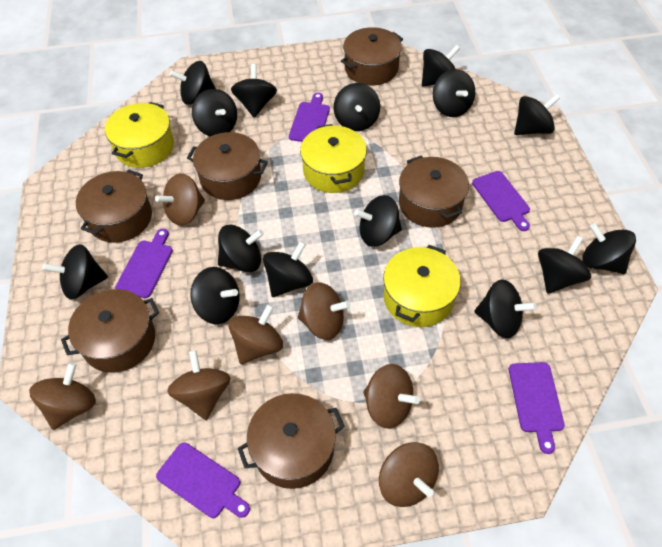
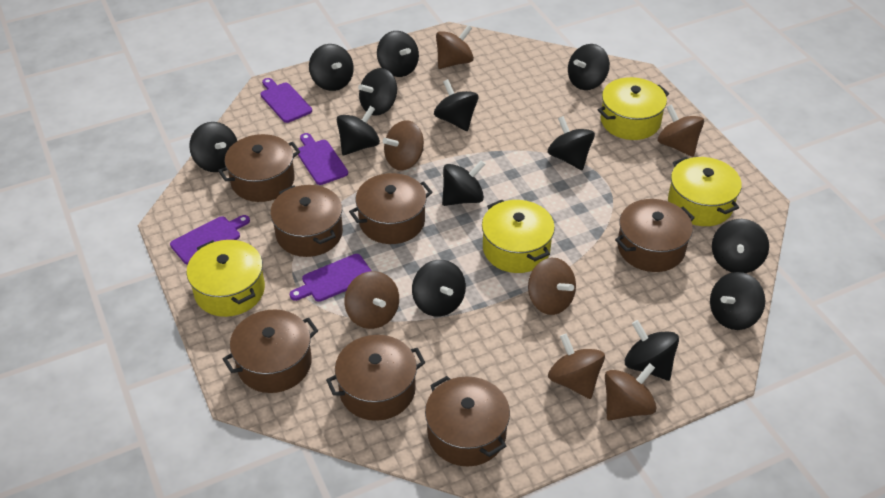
black spinning top: [42,244,108,300] [170,61,216,104] [191,267,240,324] [192,89,237,136] [218,225,264,272] [231,64,277,118] [263,241,313,297] [334,83,380,131] [354,195,402,247] [422,45,460,87] [433,69,475,117] [474,280,537,338] [514,94,560,135] [538,236,591,294] [582,223,636,274] = 15 -> [189,122,237,172] [309,44,354,91] [337,106,380,155] [358,68,397,116] [377,31,419,77] [412,260,466,317] [434,79,478,131] [442,160,485,206] [548,116,595,170] [568,44,610,90] [625,320,679,381] [710,272,765,330] [712,219,769,273] = 13
brown pot: [61,289,159,373] [76,170,152,243] [187,132,268,200] [237,393,345,489] [341,27,403,85] [399,156,469,228] = 6 -> [218,134,300,202] [223,309,318,393] [270,185,343,257] [326,335,425,421] [349,173,433,244] [425,376,510,466] [615,199,695,272] = 7
purple cutting board: [115,229,173,298] [156,442,250,518] [289,93,330,142] [472,171,530,231] [509,362,565,454] = 5 -> [170,215,250,264] [260,78,312,123] [290,254,371,302] [298,133,348,185] = 4
yellow pot: [105,102,174,168] [300,124,367,193] [383,245,461,327] = 3 -> [187,240,265,317] [482,200,555,273] [598,77,669,140] [668,157,742,226] = 4

